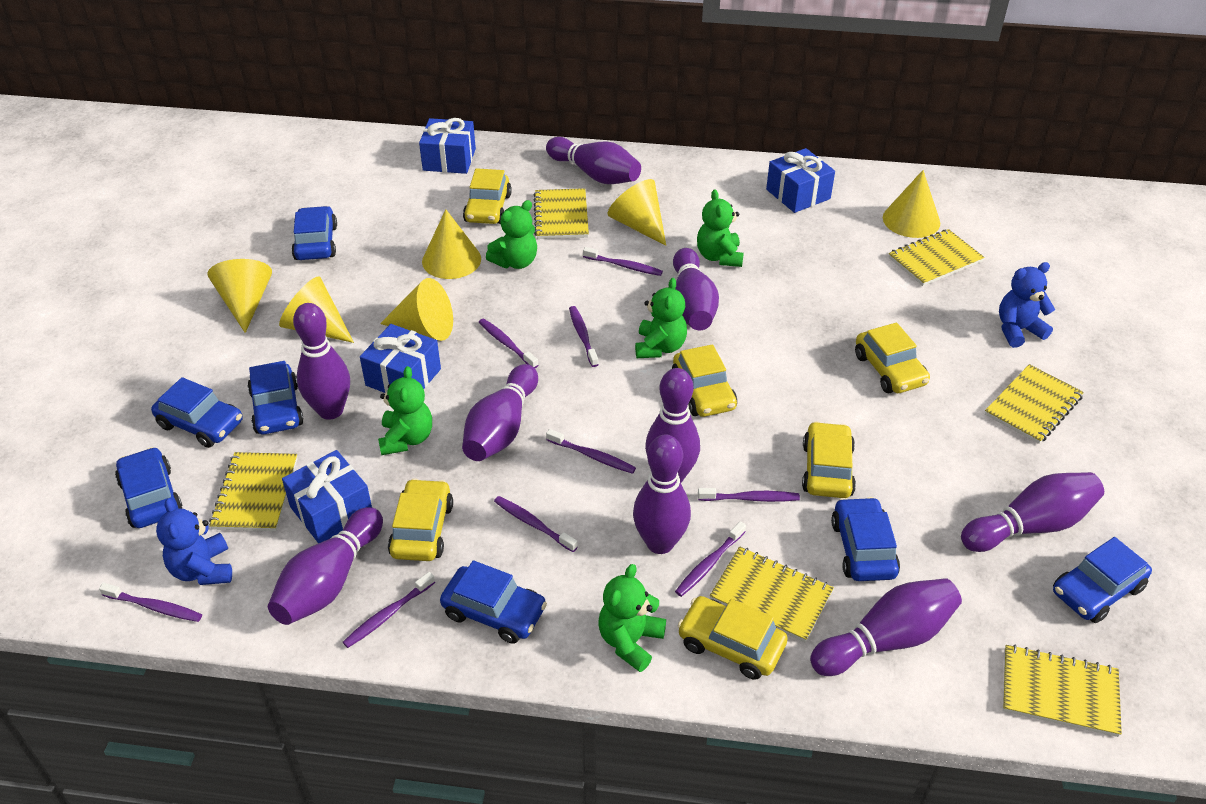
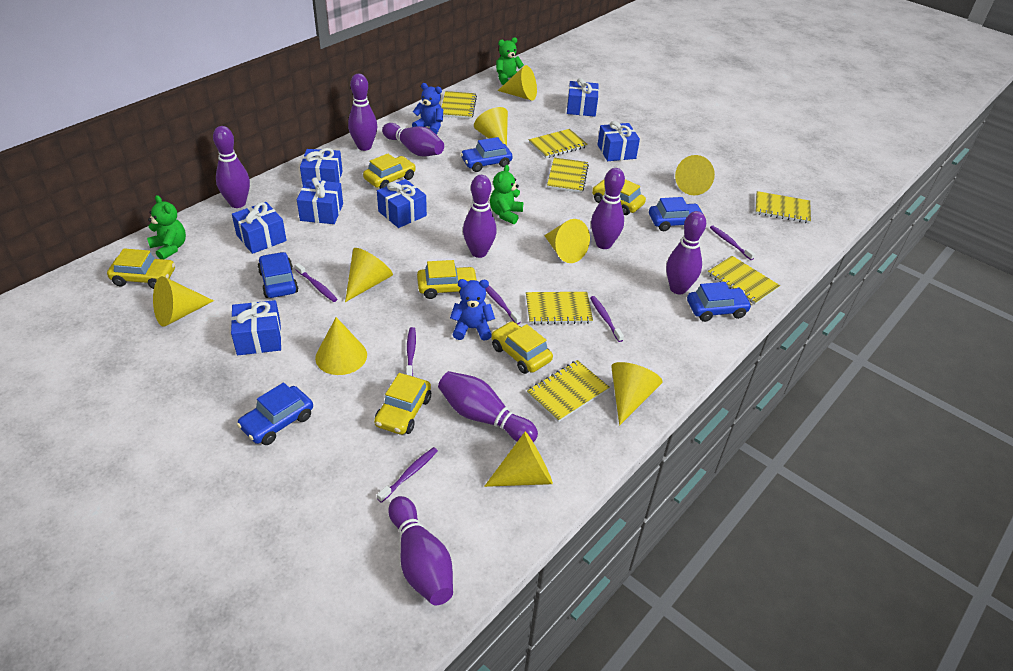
blue car: [115,447,183,528] [151,377,243,448] [247,361,304,434] [291,206,337,260] [440,560,547,644] [831,497,900,581] [1053,537,1152,623] = 7 -> [237,383,313,445] [257,252,298,298] [461,137,513,172] [649,197,706,231] [687,282,752,322] = 5
blue gift: [282,450,372,543] [360,324,441,393] [419,118,476,174] [766,148,835,213] = 4 -> [231,300,281,355] [232,202,287,254] [297,177,343,224] [300,148,343,186] [377,179,427,228] [567,78,599,117] [598,121,640,161] = 7
green teddy bear: [378,366,432,455] [486,200,537,269] [598,564,666,672] [635,278,687,358] [697,190,744,267] = 5 -> [147,195,186,259] [490,165,524,224] [496,37,524,85] = 3
purple bowling pin: [268,507,383,625] [293,303,350,420] [462,364,538,461] [546,137,641,184] [633,435,691,554] [645,368,700,483] [673,248,719,330] [810,578,962,676] [961,472,1104,552] = 9 -> [213,126,250,208] [348,74,377,151] [382,123,444,157] [388,496,453,605] [438,371,538,442] [463,175,497,258] [591,168,625,249] [666,211,706,294] = 8
purple toothbrush: [99,583,202,622] [343,572,435,648] [479,319,538,368] [494,496,578,552] [546,429,636,474] [569,306,599,367] [583,247,663,276] [675,521,746,597] [698,488,800,502] = 9 -> [295,263,338,302] [377,447,438,503] [406,327,416,376] [485,286,521,325] [590,296,624,342] [710,225,755,260] = 6
yellow cone: [208,259,272,333] [279,276,354,343] [380,278,453,341] [422,209,481,279] [607,179,666,246] [883,170,940,238] = 6 -> [153,276,214,327] [315,317,367,375] [345,248,393,302] [474,107,508,146] [484,432,553,487] [498,65,537,101] [544,219,590,263] [611,362,663,425] [675,155,715,195] = 9
yellow notebook: [209,452,298,531] [533,188,589,239] [710,546,834,642] [888,229,985,286] [985,364,1084,444] [1003,644,1122,737] = 6 -> [441,91,477,119] [526,292,593,324] [527,360,610,422] [529,129,588,158] [547,158,589,193] [707,256,780,305] [755,191,811,223] = 7

